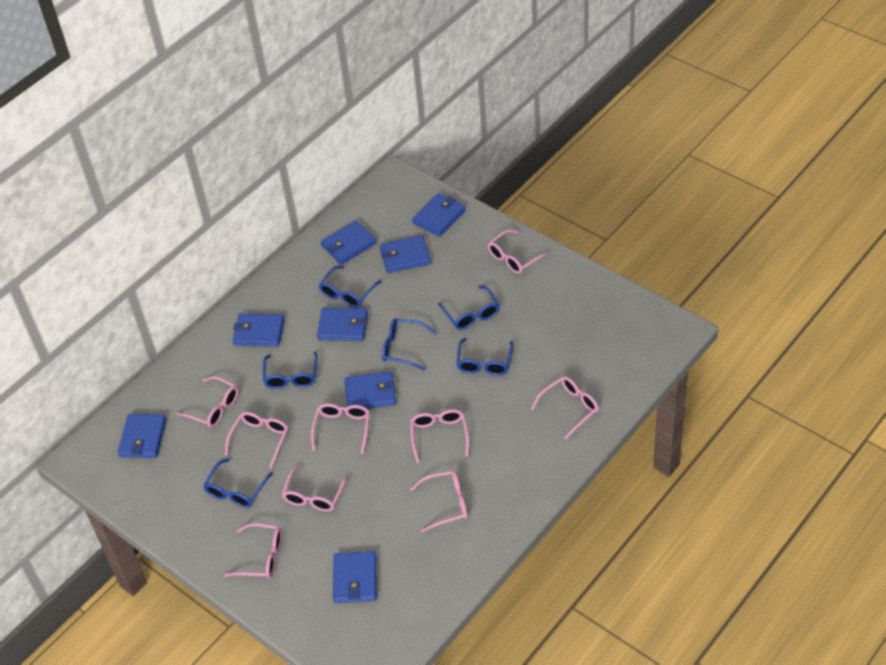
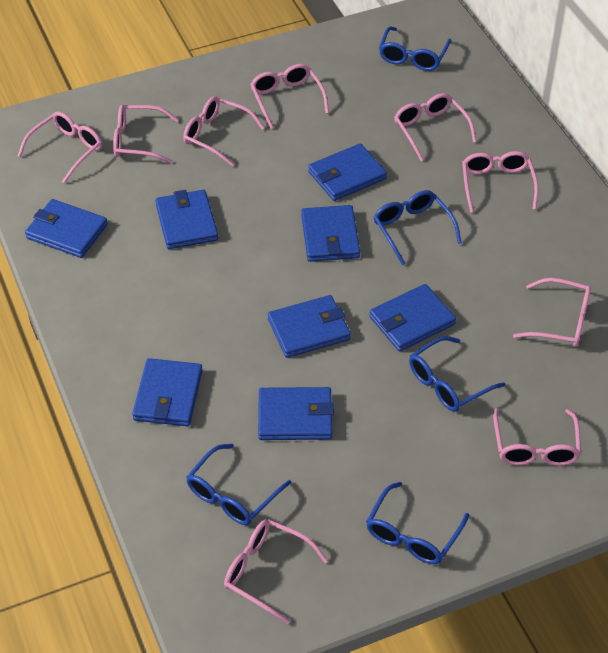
blue glasses: [203,458,273,508] [263,351,317,389] [319,266,382,308] [382,319,437,371] [438,286,500,330] [456,338,513,376] = 6 -> [186,444,292,525] [366,482,469,564] [374,190,462,266] [379,27,451,71] [409,336,505,412] = 5

